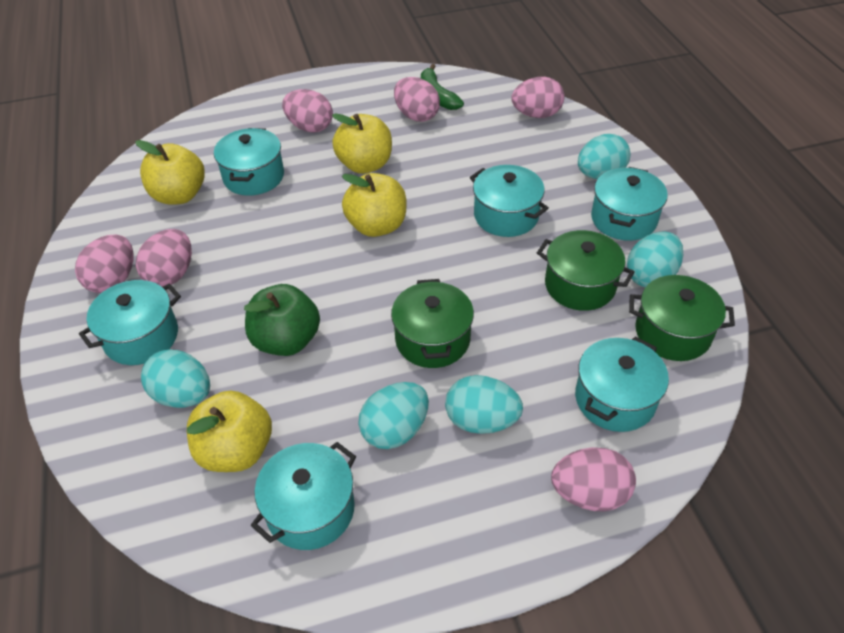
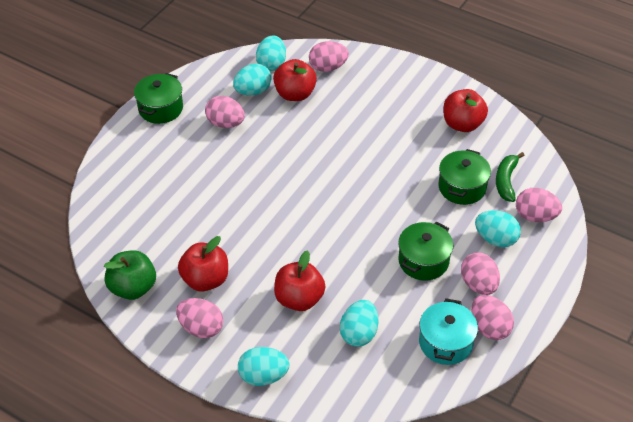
red apple: none = 0 -> [178,236,228,292] [273,59,317,101] [274,250,325,311] [444,89,488,132] = 4
turquoise pot: [79,280,181,365] [214,128,284,196] [250,442,356,550] [470,165,549,237] [575,337,669,432] [591,167,668,241] = 6 -> [419,298,478,365] = 1
yellow apple: [135,140,205,205] [187,390,272,472] [332,114,392,174] [342,173,406,237] = 4 -> none = 0

